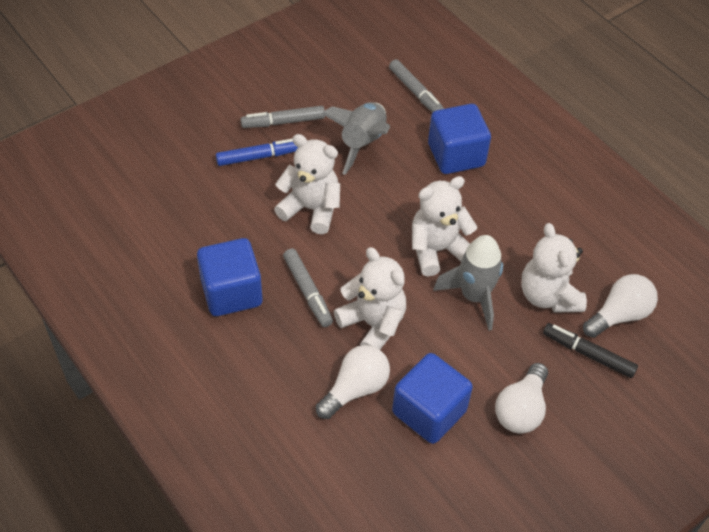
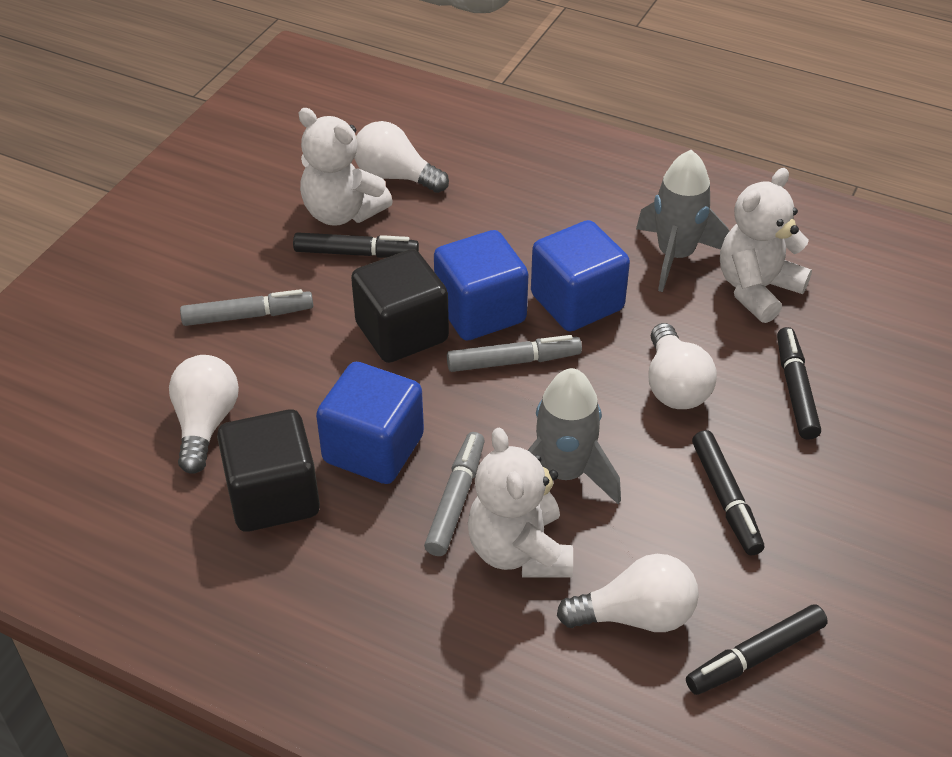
black cube: none = 0 -> [217,409,320,532] [351,249,449,363] = 2
black marker: [543,323,638,378] = 1 -> [293,232,419,258] [686,604,828,695] [692,430,764,556] [777,327,821,440] = 4
blue marker: [216,138,298,166] = 1 -> none = 0
white light bulb: [316,345,390,419] [495,363,548,433] [583,274,658,338] = 3 -> [169,355,239,474] [354,121,449,193] [557,554,699,632] [648,323,717,409] = 4
white teddy bear: [274,134,340,234] [334,247,406,349] [412,176,477,276] [521,223,587,313] = 4 -> [299,108,393,226] [468,427,573,578] [720,168,812,323] = 3

